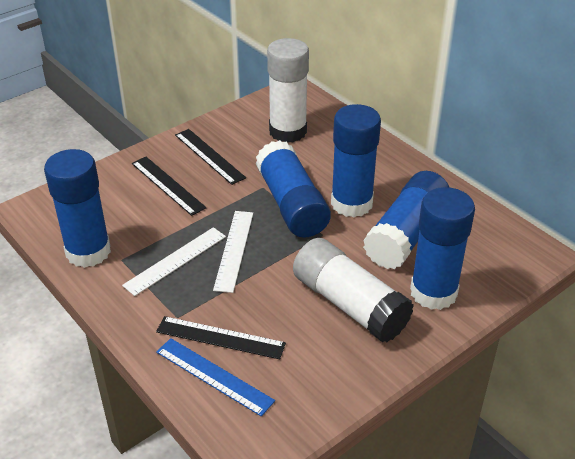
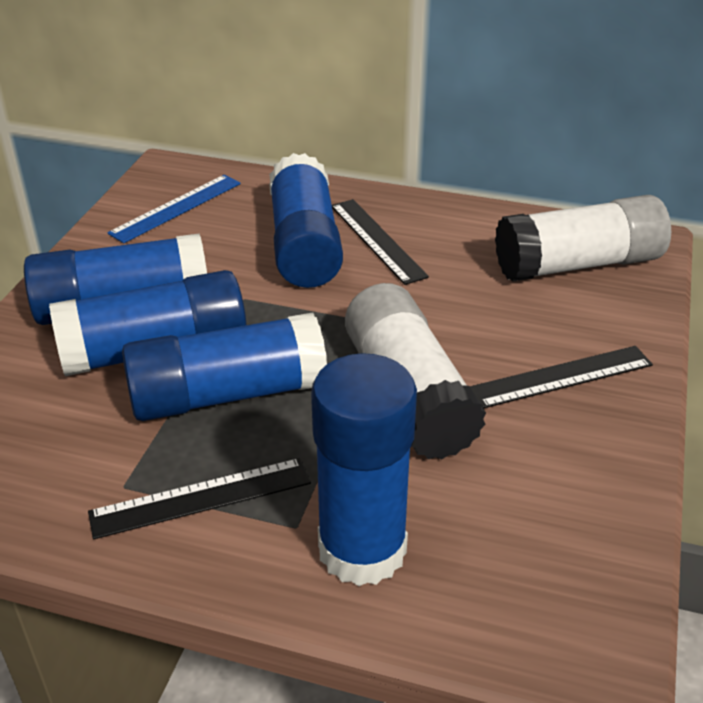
white ruler: [122,227,226,296] [213,211,253,293] = 2 -> none = 0

